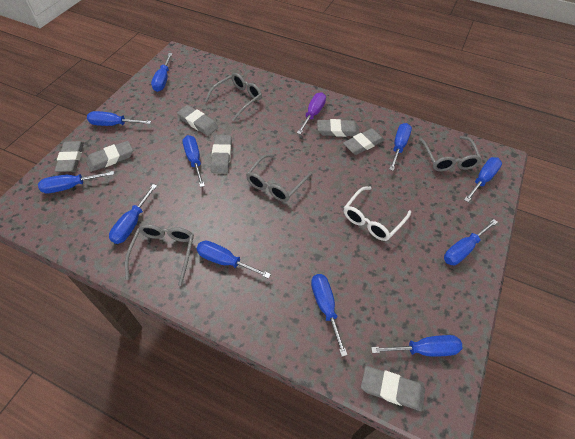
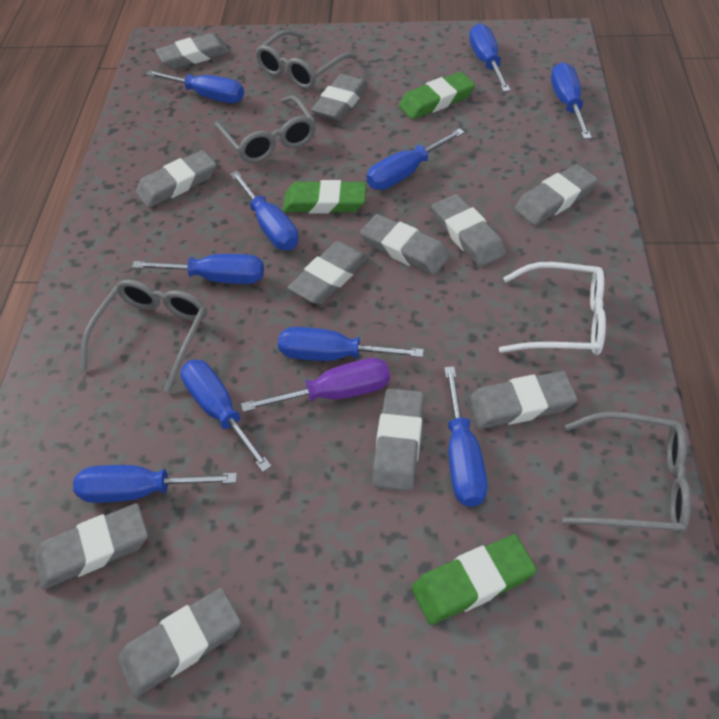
blue screwdriver: [38,171,114,193] [87,111,151,126] [109,184,157,244] [151,53,172,92] [183,135,205,187] [196,241,271,279] [311,274,347,357] [371,335,463,356] [389,123,412,171] [444,219,498,265] [464,157,502,202] = 11 -> [73,465,237,503] [132,254,264,284] [146,70,244,103] [181,360,272,472] [230,171,299,250] [278,327,424,361] [367,128,465,190] [444,366,487,507] [469,23,511,92] [551,62,592,139] = 10
green eraser: none = 0 -> [283,180,366,214] [399,72,475,119] [412,534,537,625] = 3
grey eraser: [54,141,84,172] [86,141,133,172] [177,105,218,136] [211,135,232,173] [317,119,359,137] [343,128,385,155] [361,366,425,411] = 7 -> [34,503,148,590] [118,588,241,697] [136,150,216,208] [155,33,230,69] [288,241,369,304] [311,74,368,121] [360,214,450,275] [372,388,424,491] [432,194,506,267] [466,371,578,429] [514,164,598,225] = 11

